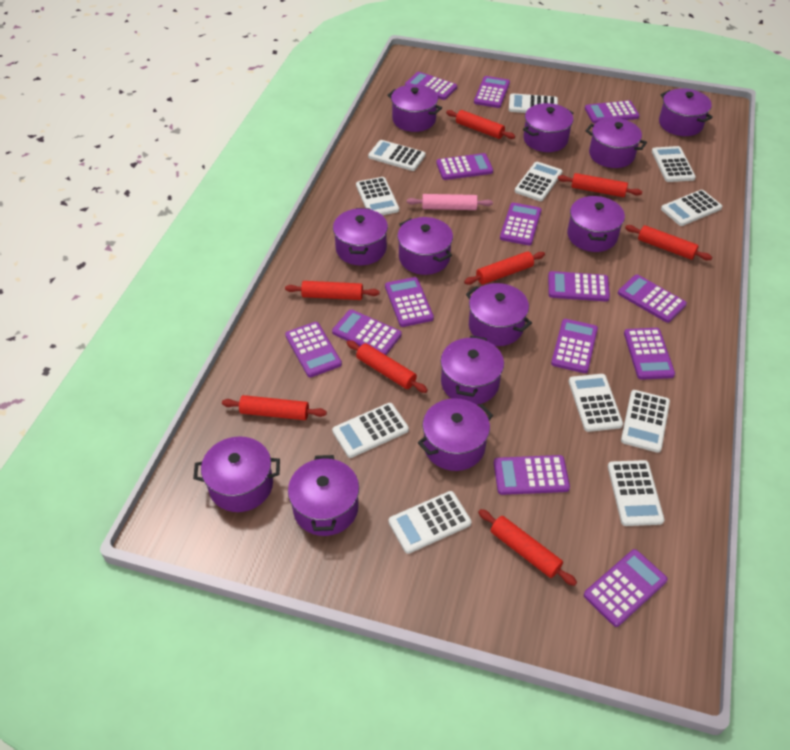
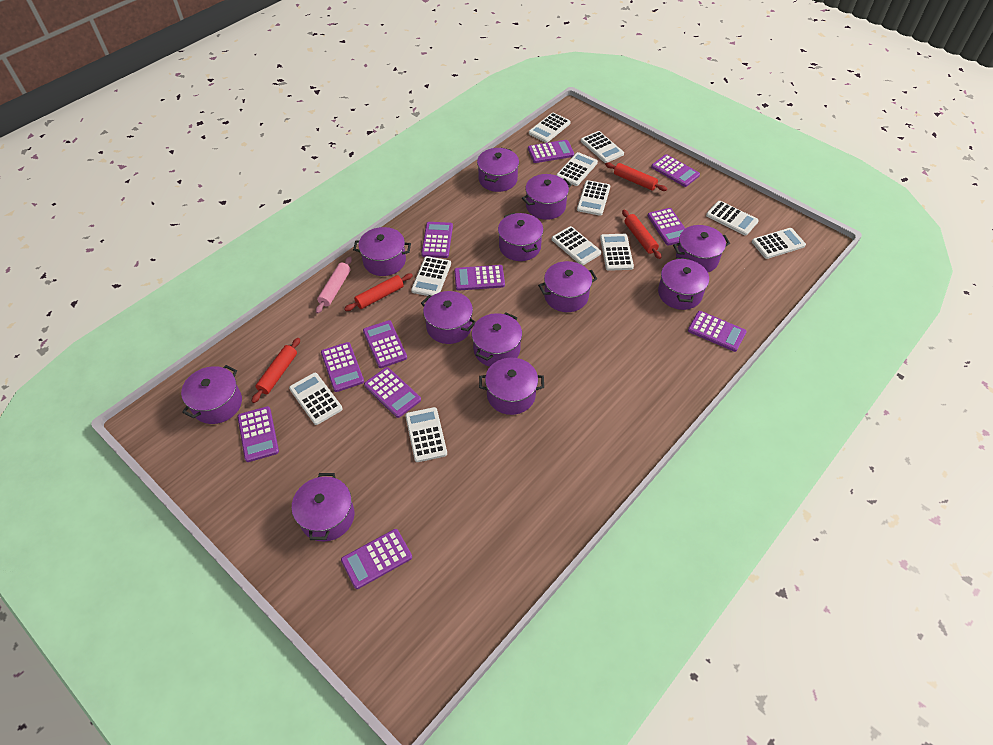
purple calculator: [285,322,342,377] [332,310,402,355] [385,277,434,327] [405,72,457,100] [436,153,493,180] [474,76,510,108] [494,455,570,495] [500,203,541,246] [548,271,610,302] [551,319,598,373] [584,549,668,627] [585,100,640,123] [618,274,687,323] [624,328,675,380] = 14 -> [238,406,279,462] [321,342,364,392] [341,529,412,589] [363,320,407,368] [364,367,421,418] [421,222,453,258] [454,265,505,291] [528,140,574,163] [647,208,685,246] [651,154,700,187] [688,311,747,352] = 11
red rolling pin: [222,395,327,420] [285,281,380,300] [347,340,428,393] [446,110,515,139] [464,252,545,285] [478,509,577,586] [558,173,642,197] [625,225,712,260] = 8 -> [252,338,300,403] [344,273,413,311] [605,162,667,191] [622,209,662,259] = 4

